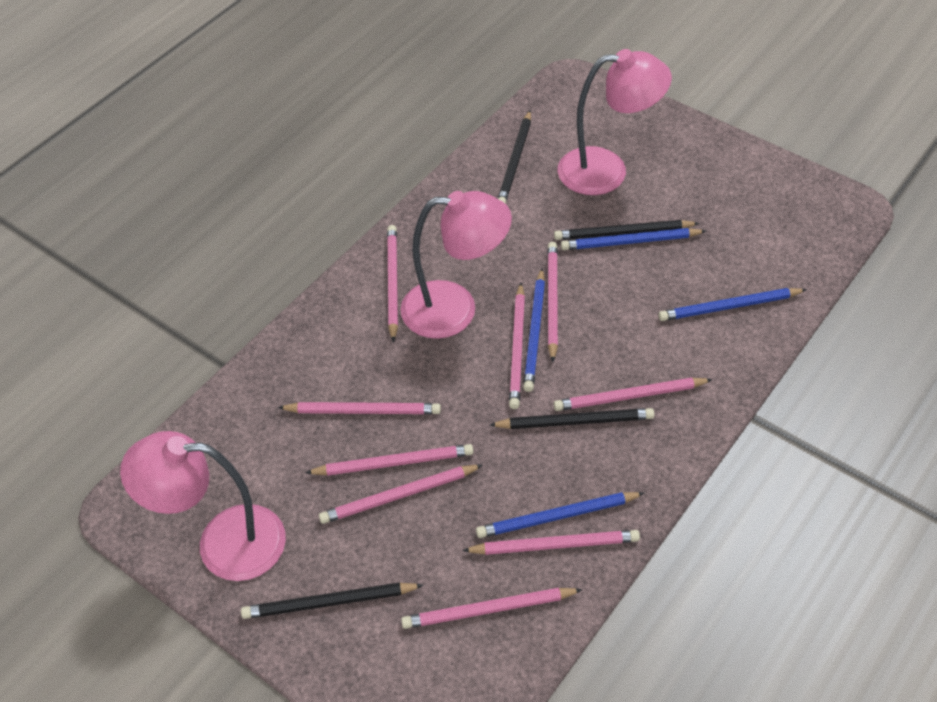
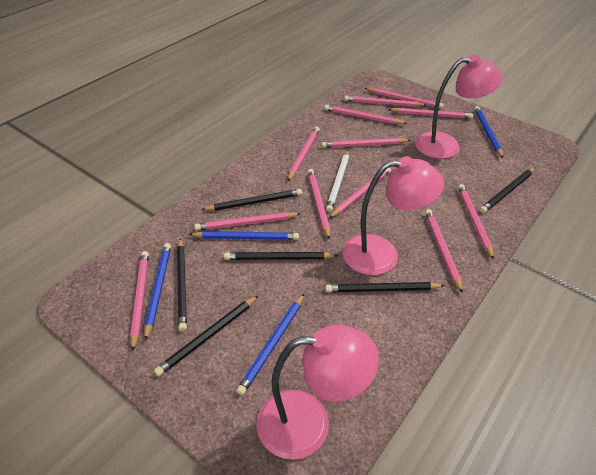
black pencil: [241,582,424,619] [490,408,655,429] [498,110,531,204] [554,220,699,240] = 4 -> [154,296,258,377] [177,238,187,332] [201,189,302,211] [224,252,339,260] [325,282,445,293] [480,168,535,213] = 6
pink pencil: [278,402,441,414] [305,444,473,476] [319,465,483,524] [387,225,398,342] [401,588,583,629] [462,530,640,555] [509,283,525,409] [548,242,558,362] [554,378,713,411] = 9 -> [130,251,149,351] [194,212,300,231] [288,127,320,181] [308,169,330,239] [322,138,411,148] [324,105,407,124] [329,167,391,218] [344,95,426,107] [365,88,443,109] [388,108,473,119] [425,209,463,293] [458,184,494,260] = 12
white pencil: none = 0 -> [326,150,349,212] = 1

